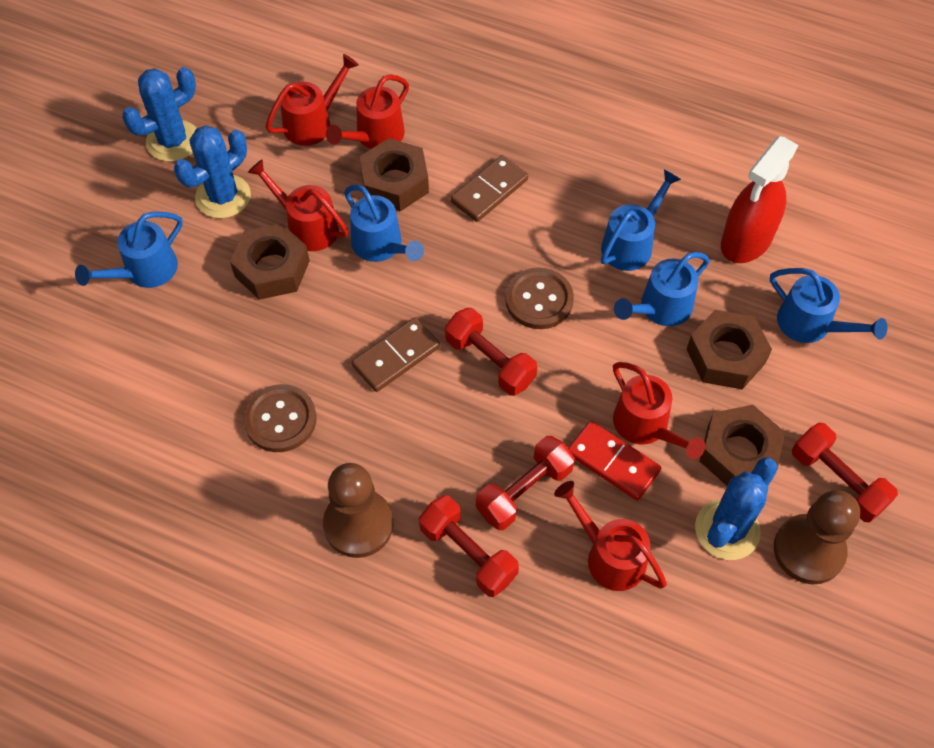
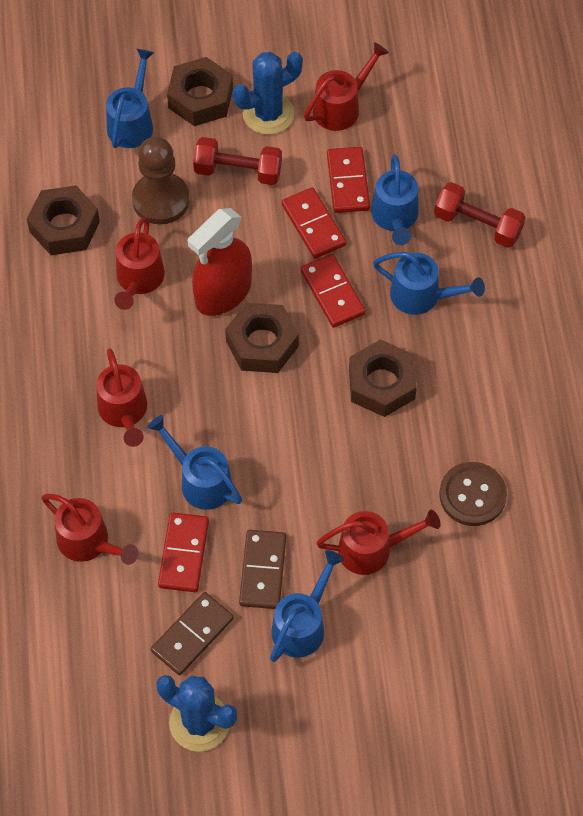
blue cactus: [122,67,196,161] [174,125,251,219] [695,457,778,560] = 3 -> [156,675,237,752] [233,52,303,135] = 2
brown button: [243,384,317,452] [505,268,574,329] = 2 -> [439,462,507,526] = 1
brown pawn: [323,463,394,558] [774,490,860,584] = 2 -> [132,137,189,224] = 1
red domino: [568,421,661,501] = 1 -> [158,512,209,592] [282,187,346,259] [301,254,366,328] [327,147,370,213] = 4
red dumbbell: [419,495,519,597] [445,308,537,396] [476,436,575,530] [792,423,898,523] = 4 -> [193,137,282,185] [434,182,525,248] = 2

